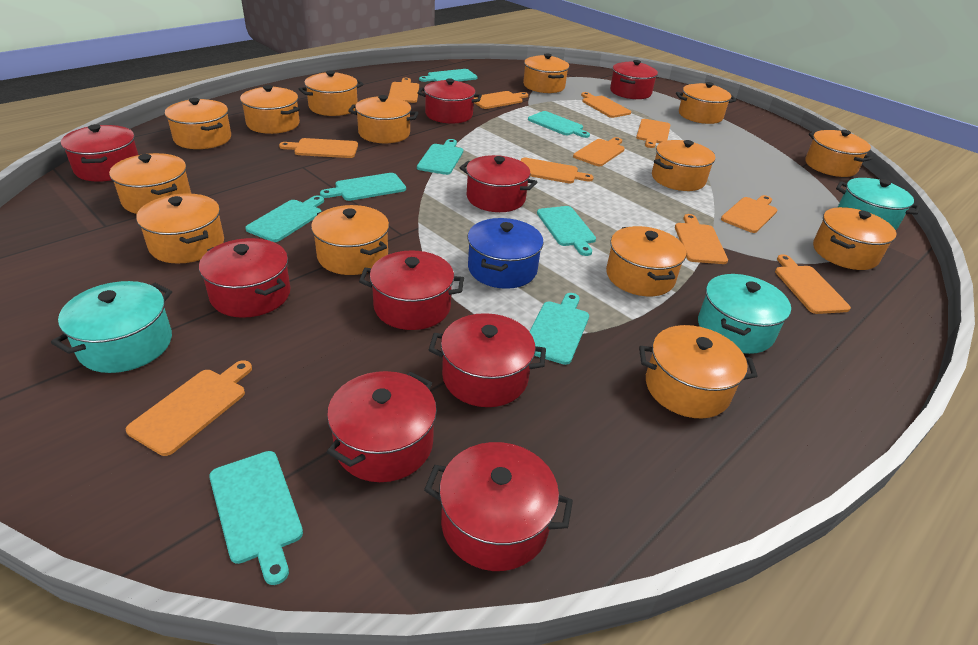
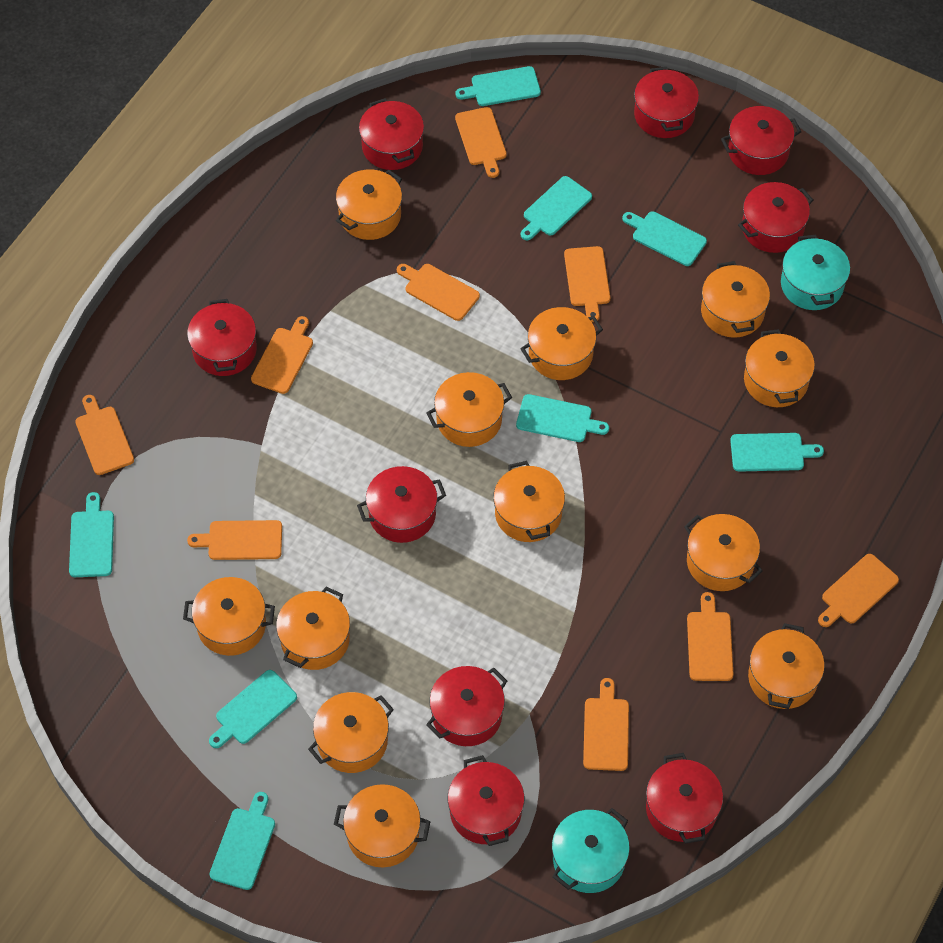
blue pot: [467,218,544,289] = 1 -> none = 0
orange cutting board: [126,360,252,456] [279,138,358,158] [388,78,419,103] [474,91,528,109] [520,158,594,183] [573,137,625,166] [581,92,631,118] [636,119,670,148] [675,214,728,264] [721,195,777,233] [775,254,851,314] = 11 -> [75,395,134,475] [187,520,282,560] [251,316,313,394] [397,264,480,321] [455,107,507,178] [564,246,610,322] [583,678,629,771] [687,592,733,681] [818,554,899,627] = 9
orange pot: [109,153,191,214] [136,193,224,263] [165,98,231,149] [240,85,300,134] [299,70,364,116] [311,205,389,275] [348,95,418,143] [523,53,569,93] [606,226,686,296] [639,325,758,418] [652,140,715,191] [676,82,736,124] [806,130,873,177] [813,207,897,270] = 14 -> [183,577,275,656] [276,587,350,670] [308,692,394,773] [334,784,431,867] [336,170,402,240] [426,372,512,447] [493,461,565,542] [520,307,603,380] [684,514,763,591] [701,261,770,338] [744,329,815,407] [748,623,825,709] = 12
turquoise pot: [51,281,172,373] [698,274,791,354] [836,178,920,230] = 3 -> [552,808,630,893] [781,235,850,310] = 2

